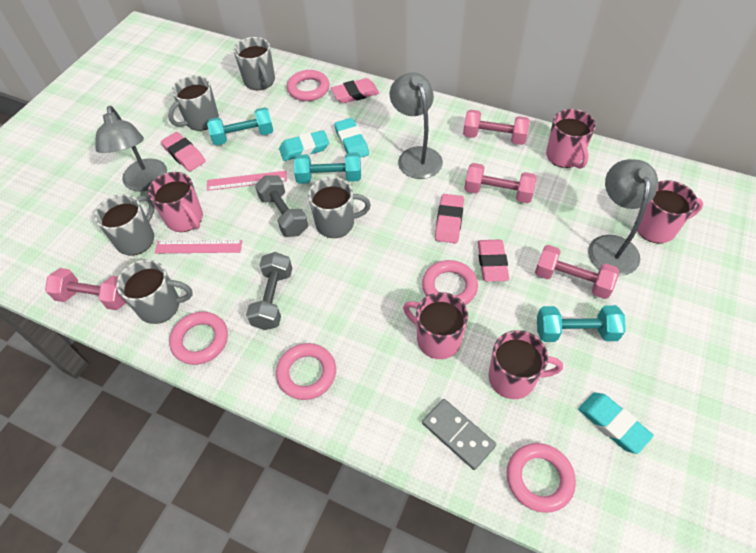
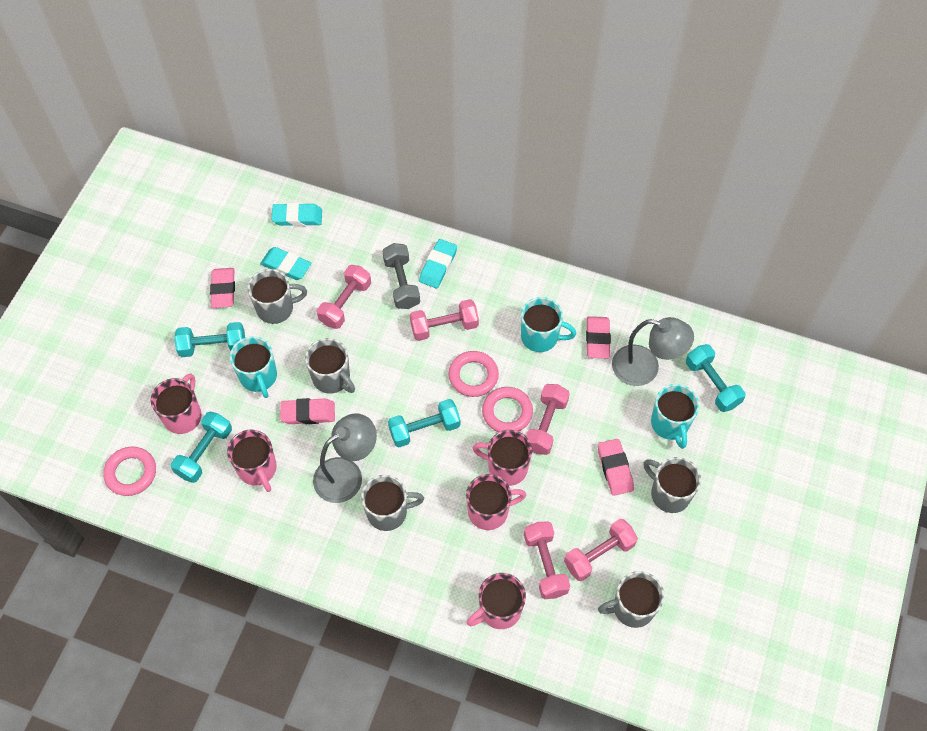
grey domino: [422,399,496,470] = 1 -> none = 0
grey dumbbell: [246,252,292,330] [255,175,308,237] = 2 -> [382,243,420,309] = 1
grey lamp: [96,106,167,192] [390,72,443,179] [588,159,658,276] = 3 -> [313,413,377,503] [612,317,694,386] = 2
pink dumbbell: [45,268,127,310] [463,110,530,145] [464,163,537,203] [535,245,619,299] = 4 -> [317,265,371,329] [410,299,479,341] [524,521,570,599] [526,384,570,455] [564,519,638,581] = 5
pink ring: [169,312,228,365] [276,343,336,400] [287,70,329,101] [422,260,478,305] [507,443,576,513] = 5 -> [103,446,156,496] [448,351,499,397] [482,387,533,432] = 3
pink ruler: [155,240,242,253] [207,171,287,191] = 2 -> none = 0
turquoise dumbbell: [207,107,273,145] [294,152,361,184] [537,305,626,342] = 3 -> [171,411,232,483] [174,322,245,357] [388,399,460,447] [686,344,745,412] = 4
turquoise mug: none = 0 -> [230,336,277,398] [521,297,576,352] [651,384,699,449] = 3

